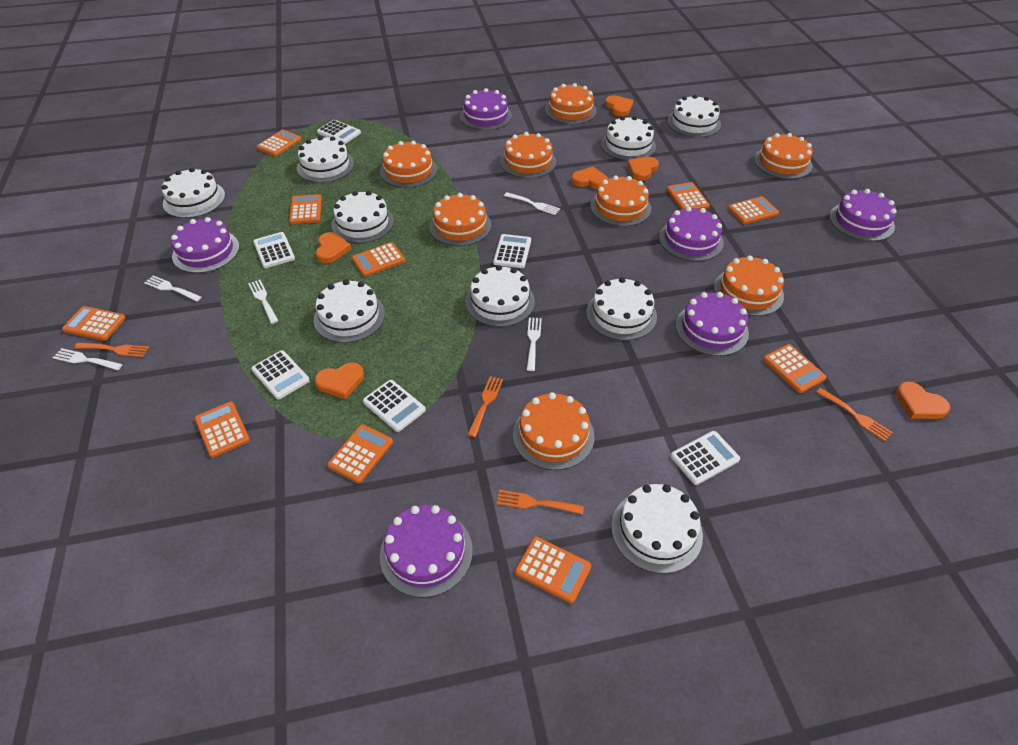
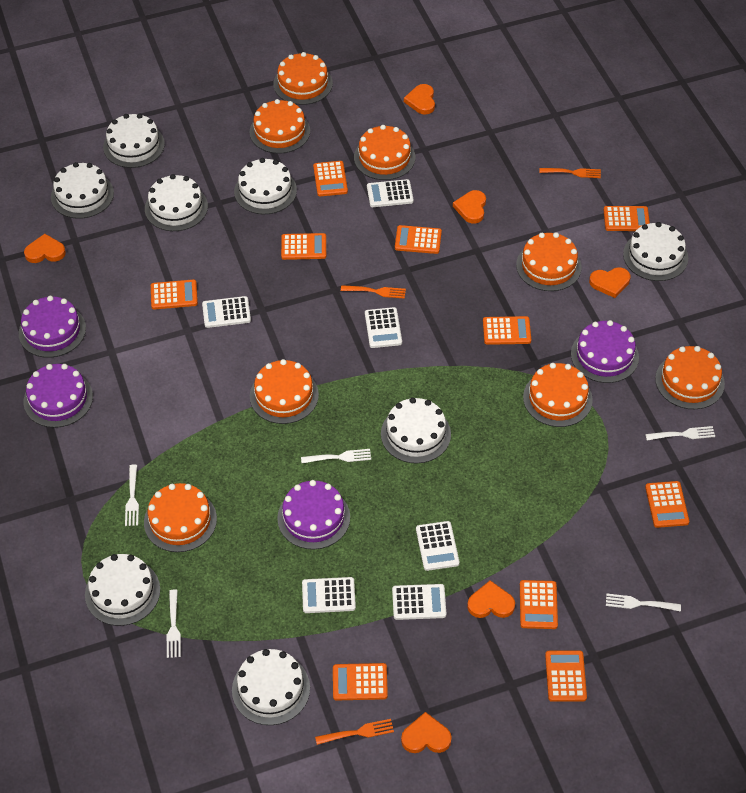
orange fork: [74,343,149,357] [467,376,503,437] [496,490,584,514] [816,388,893,441] = 4 -> [315,719,394,745] [341,285,406,299] [540,168,601,178] = 3
purple cake: [171,217,239,273] [380,505,473,598] [460,88,512,130] [659,206,724,261] [676,292,749,356] [830,189,897,241] = 6 -> [19,296,86,358] [24,364,93,428] [277,480,350,549] [571,320,639,383] = 4
white cake: [162,168,225,218] [297,136,354,183] [314,279,385,343] [331,191,394,243] [466,265,535,327] [586,277,657,341] [601,116,656,160] [611,484,703,574] [667,95,721,137] = 9 -> [51,162,114,219] [85,554,160,626] [103,114,165,168] [145,174,208,231] [232,649,310,725] [234,158,297,214] [381,397,451,464] [623,222,688,281] = 8

